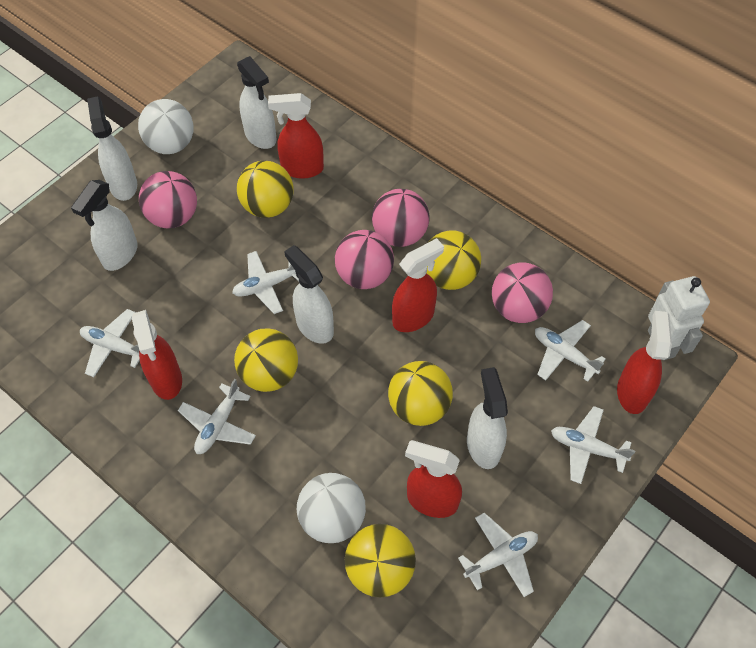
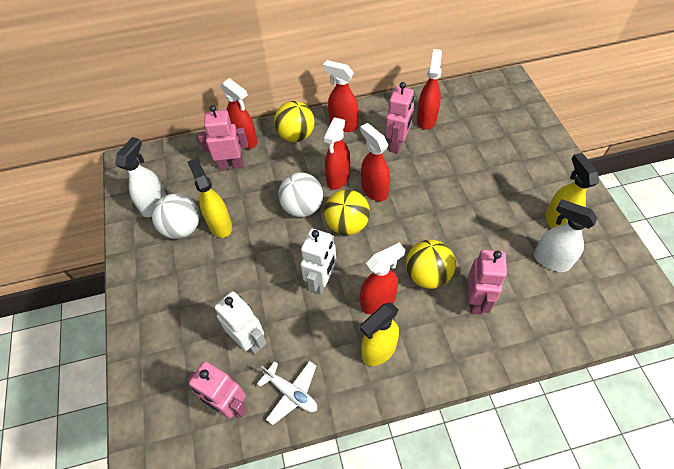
pink ball: [139,171,197,229] [335,230,394,289] [372,189,429,247] [492,262,553,323] = 4 -> none = 0
pink robot: none = 0 -> [187,361,247,419] [198,105,248,170] [385,82,414,154] [468,250,507,314] = 4
red spray bottle: [132,310,182,400] [268,93,324,179] [392,238,444,332] [405,440,462,518] [617,311,672,414] = 5 -> [220,78,257,149] [323,60,359,132] [323,117,350,190] [360,123,390,202] [360,242,405,314] [417,49,442,130] = 6
white plane: [80,309,140,377] [178,379,256,454] [232,251,299,314] [458,513,538,597] [535,320,606,382] [551,406,635,484] = 6 -> [257,361,317,425] = 1
white robot: [648,276,710,360] = 1 -> [214,291,266,355] [300,229,336,295] = 2
white spray bottle: [71,180,138,271] [87,96,137,201] [237,56,276,149] [284,245,334,344] [467,367,508,469] = 5 -> [115,137,166,217] [534,199,597,272] = 2
yellow ball: [234,329,298,392] [237,161,293,218] [345,524,416,598] [388,361,453,426] [427,230,481,290] = 5 -> [274,101,315,142] [324,189,370,235] [406,240,456,289] = 3
yellow spray bottle: none = 0 -> [187,159,232,238] [360,303,399,366] [546,153,599,229] = 3

